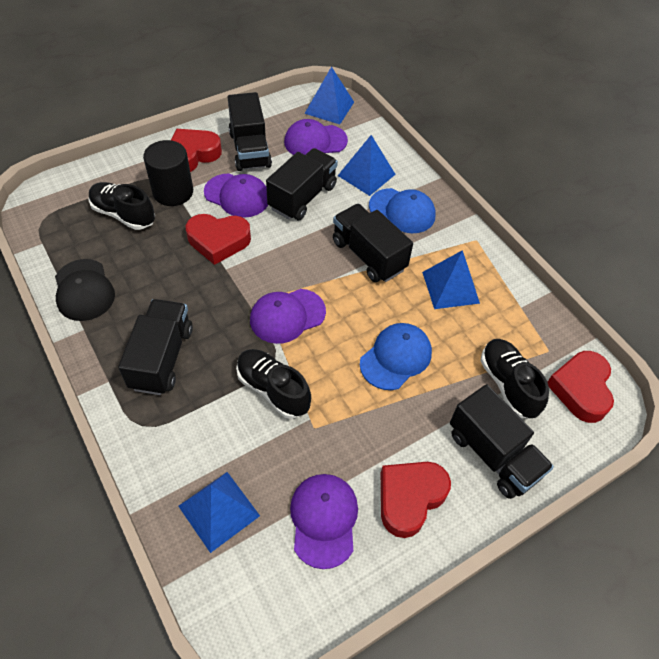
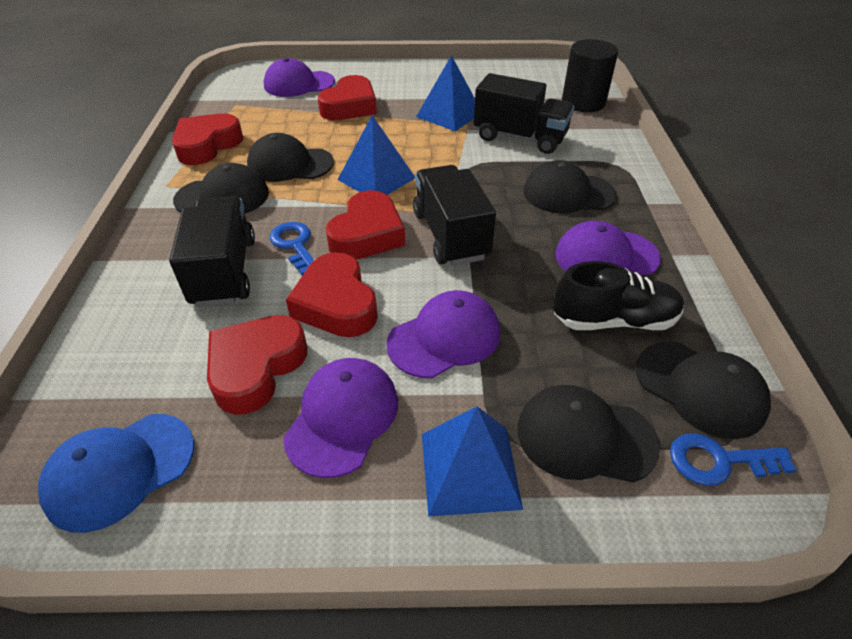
black cap: [55,259,115,321] = 1 -> [173,163,269,213] [247,133,334,182] [517,385,660,483] [523,160,617,213] [636,342,771,439] = 5
black shoe: [88,182,155,230] [236,349,311,419] [481,339,549,419] = 3 -> [553,261,684,330] = 1
black truck: [118,299,193,395] [228,92,272,171] [266,148,338,220] [333,204,413,282] [450,384,554,499] = 5 -> [169,196,255,307] [413,165,496,266] [473,73,574,154] = 3
blue cap: [360,323,432,390] [369,188,436,233] = 2 -> [38,414,194,533] = 1
blue key: none = 0 -> [270,222,314,276] [670,433,796,486] = 2
blue pyramid: [178,472,260,553] [304,66,354,124] [338,135,396,196] [422,250,480,309] = 4 -> [337,115,415,195] [416,55,475,131] [422,406,523,517] = 3
red heart: [171,129,222,172] [186,214,251,265] [381,462,451,538] [548,351,614,423] = 4 -> [172,113,243,165] [207,315,307,415] [286,252,378,337] [318,75,377,120] [326,190,405,260] = 5

